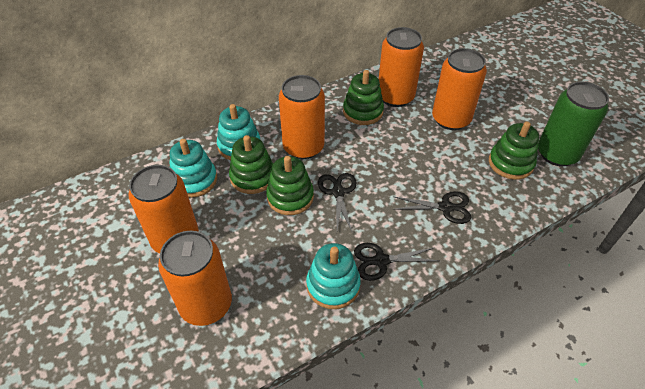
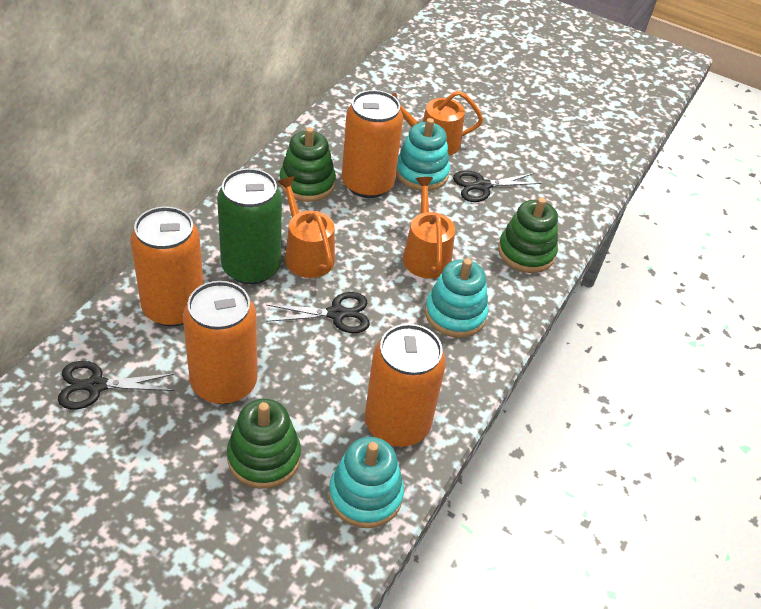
green stacking toy: [229,135,273,194] [266,156,314,215] [343,70,384,125] [489,122,539,180] = 4 -> [227,399,301,489] [280,127,336,202] [498,197,558,273] = 3
orange can: [129,165,199,253] [158,231,232,326] [279,75,325,159] [379,27,424,107] [432,48,487,130] = 5 -> [130,206,204,326] [183,281,257,404] [342,90,403,198] [365,324,446,447] = 4
orange watering can: none = 0 -> [277,176,335,278] [392,91,483,155] [403,177,455,278] = 3

